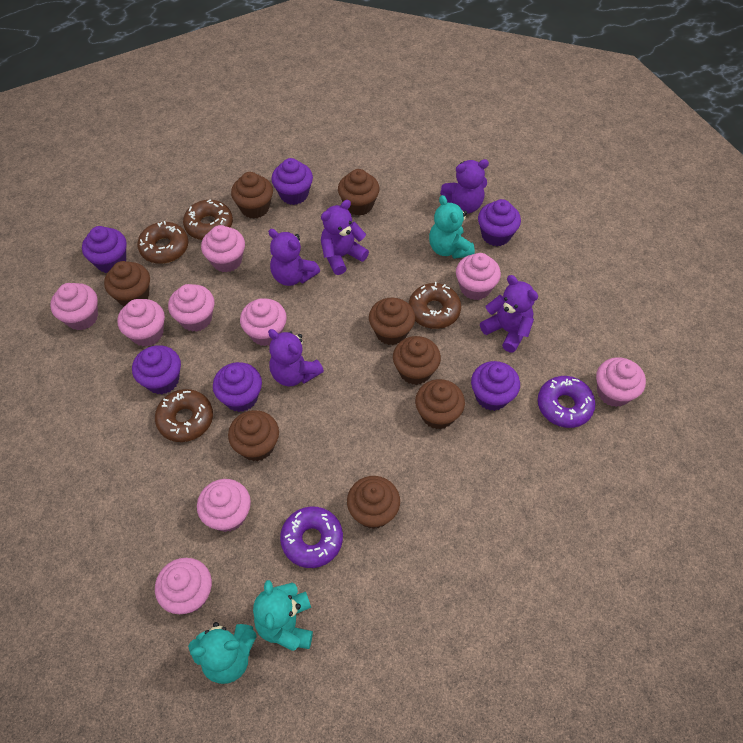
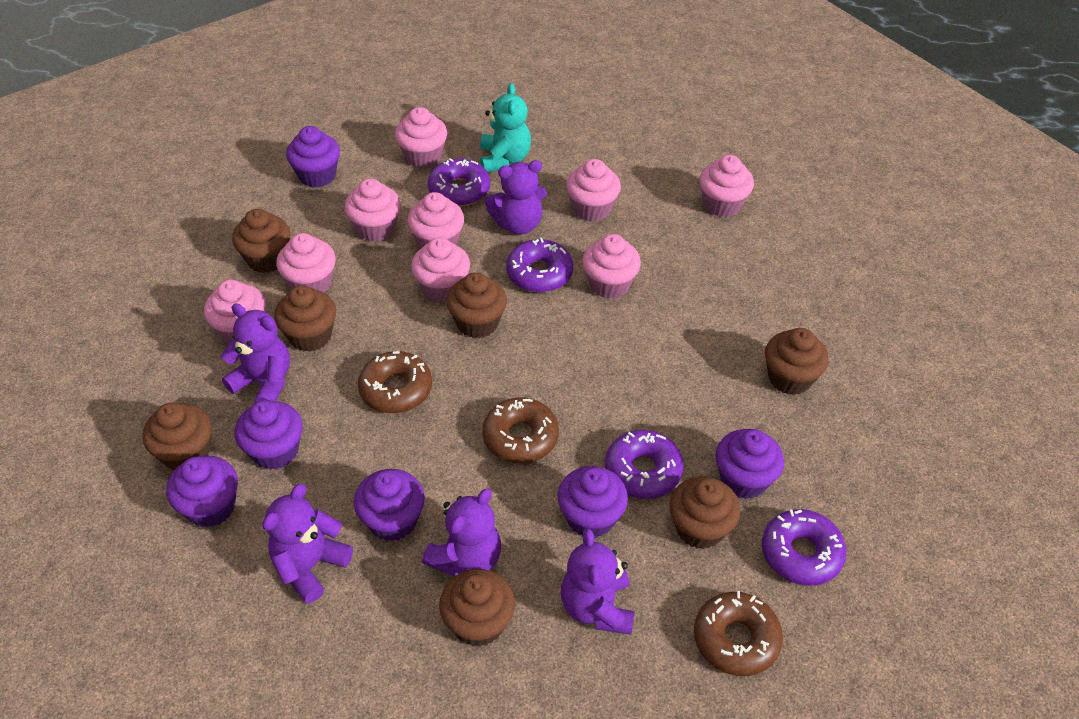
brown cupcake: [104,261,150,306] [228,410,279,461] [231,172,273,219] [338,169,380,216] [347,476,400,529] [369,298,415,345] [393,336,441,385] [415,379,465,429] = 8 -> [142,403,212,471] [232,209,291,273] [274,285,336,352] [439,569,515,647] [446,272,507,338] [669,477,741,549] [765,328,829,395] = 7
brown donut: [137,221,188,264] [155,389,213,442] [183,199,233,240] [409,282,461,329] = 4 -> [358,351,432,413] [482,397,559,463] [694,591,783,676] = 3
purple donut: [280,507,343,568] [538,376,596,428] = 2 -> [428,158,490,206] [506,238,573,292] [605,430,684,499] [762,509,846,586] = 4
turquoise teddy bear: [188,622,257,684] [253,580,313,651] [429,195,475,259] = 3 -> [480,83,531,172] = 1

